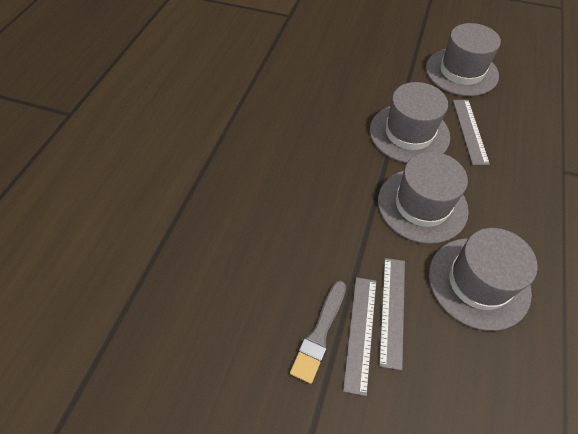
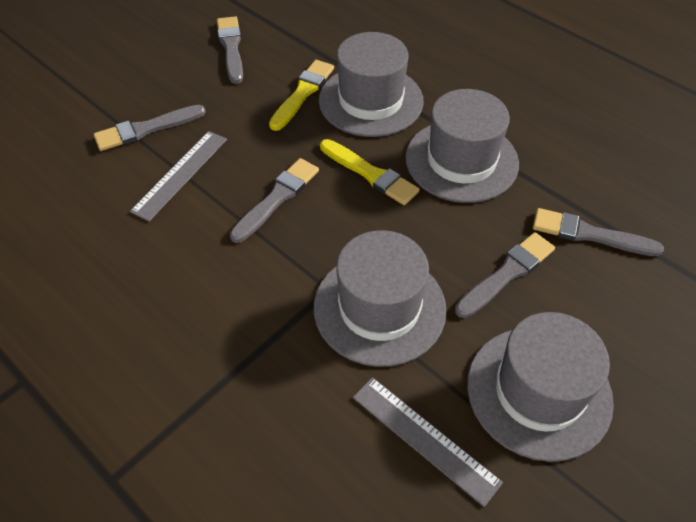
grey brush: [290,281,346,384] = 1 -> [93,105,206,151] [217,16,243,84] [230,158,319,243] [455,232,555,318] [533,208,664,256] = 5
grey ruler: [343,277,377,396] [379,258,405,370] [453,100,490,165] = 3 -> [130,131,227,221] [353,377,503,507] = 2
yellow brush: none = 0 -> [269,60,334,131] [320,139,420,205] = 2

